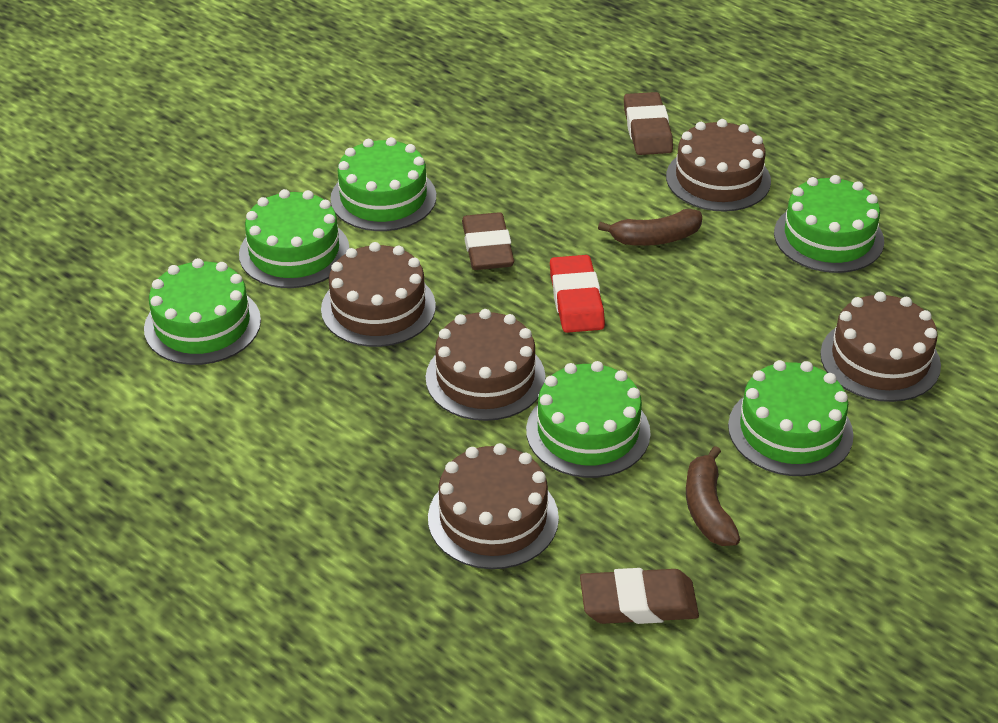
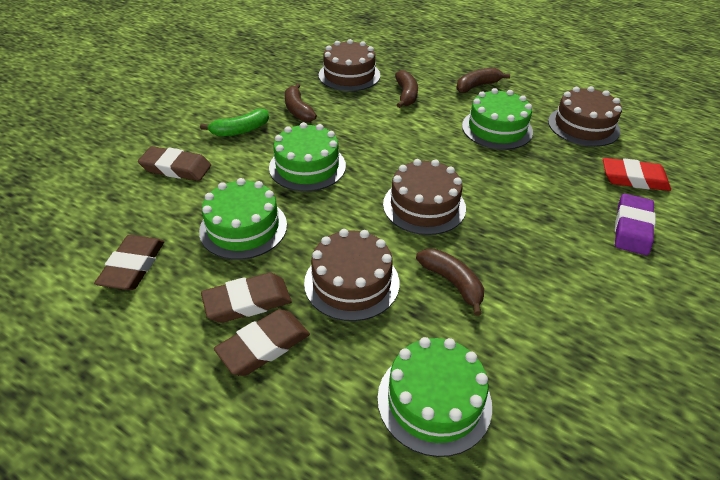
brown banana: [598,209,702,246] [686,446,740,546] = 2 -> [285,83,317,122] [395,70,418,108] [416,249,484,316] [456,68,510,93] = 4
brown cake: [321,242,436,347] [426,309,546,421] [428,443,559,569] [666,119,771,212] [820,292,941,402] = 5 -> [304,229,399,321] [319,39,380,91] [383,159,466,235] [548,86,622,147] = 4
brown eraser: [462,212,514,270] [580,568,699,624] [624,92,673,155] = 3 -> [94,235,164,290] [138,146,211,181] [201,273,292,323] [214,309,310,376] = 4
green banana: none = 0 -> [200,109,269,137] = 1
green cake: [144,258,261,365] [239,189,349,288] [330,137,436,231] [526,361,651,478] [728,360,854,476] [774,175,884,273] = 6 -> [199,178,287,260] [269,122,346,191] [378,337,492,457] [462,88,533,150] = 4
purple eraser: none = 0 -> [615,194,656,255] = 1

